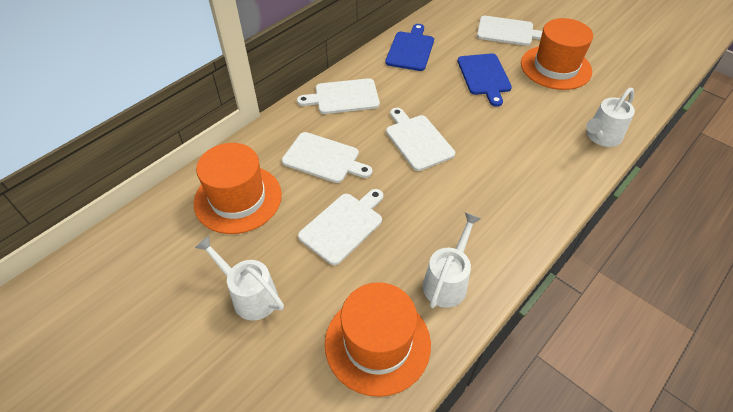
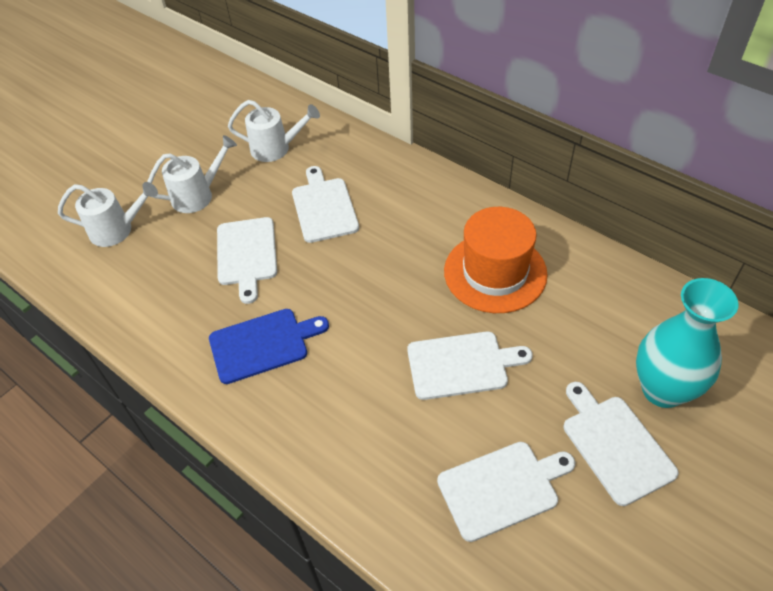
blue cutting board: [385,24,434,71] [458,53,512,107] = 2 -> [209,309,329,384] = 1
orange hat: [194,143,282,234] [325,282,431,397] [521,18,593,90] = 3 -> [444,207,548,313] = 1
turquoise vase: none = 0 -> [636,278,739,408] = 1

